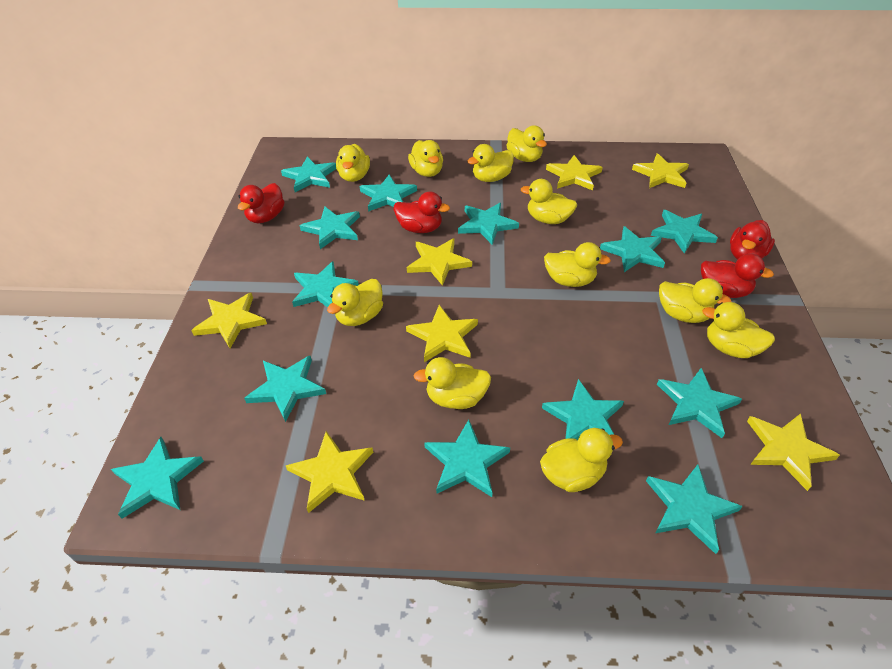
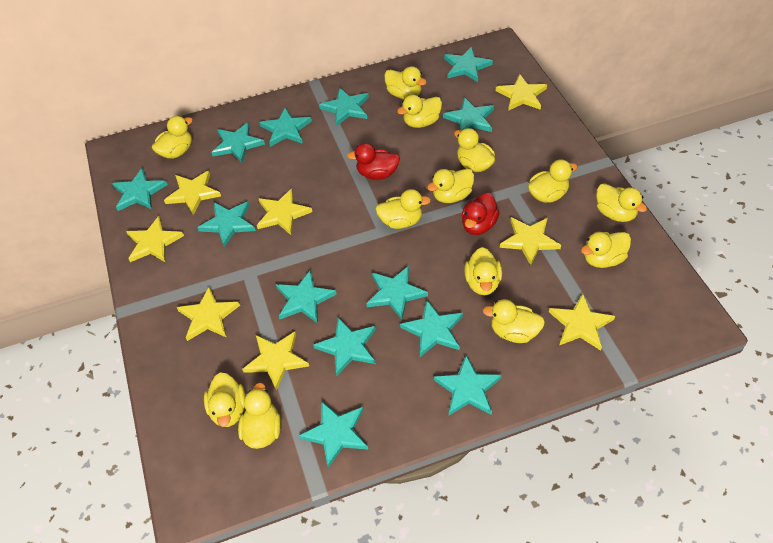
red duck: [238,183,284,223] [394,191,450,233] [701,253,774,298] [730,220,775,260] = 4 -> [347,143,400,180] [462,193,500,235] = 2
yellow duck: [327,279,383,326] [336,144,370,182] [408,140,443,177] [413,357,491,409] [467,144,514,182] [506,125,547,162] [521,179,577,224] [540,428,623,492] [544,242,611,287] [659,278,732,323] [702,302,775,358] = 11 -> [152,116,193,159] [204,372,246,427] [238,383,281,449] [375,189,431,229] [384,66,427,99] [397,95,442,128] [427,169,474,203] [454,128,495,172] [464,247,502,295] [483,299,545,343] [528,160,577,203] [581,232,631,268] [596,183,647,222] = 13
yellow star: [191,293,267,348] [286,431,373,513] [406,305,478,362] [407,238,472,286] [546,155,603,190] [632,153,689,188] [747,414,840,491] = 7 -> [126,216,184,263] [164,170,221,215] [177,287,240,341] [242,332,309,391] [257,188,312,235] [496,74,547,111] [500,217,561,265] [549,294,615,351] = 8

